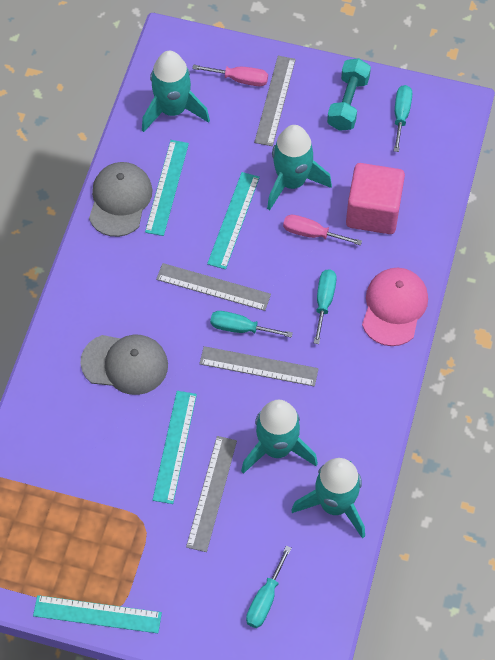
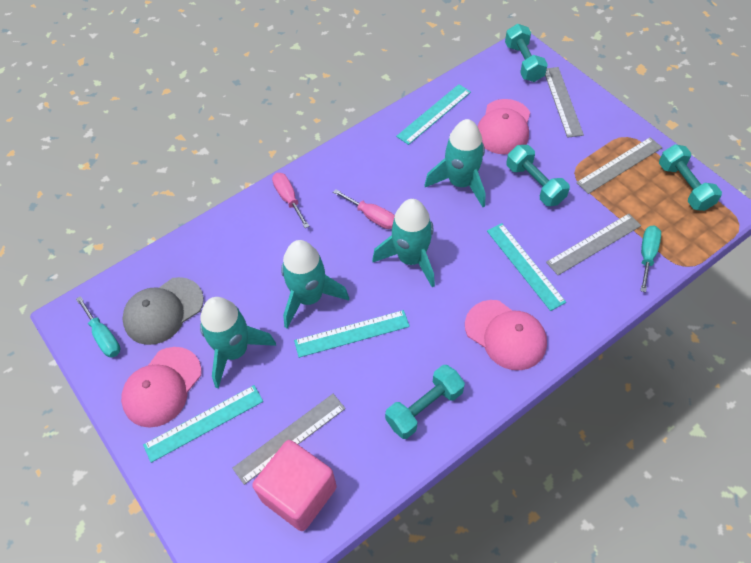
grey cap: [80,335,168,395] [89,162,152,237] = 2 -> [122,277,204,345] = 1
pink cap: [362,268,428,346] = 1 -> [121,347,202,428] [465,300,547,370] [477,99,530,154] = 3
turquoise dumbbell: [327,58,371,131] = 1 -> [385,365,465,439] [505,24,548,82] [506,145,570,206] [659,144,722,211] = 4
turquoise screwdriver: [210,311,293,338] [246,546,292,628] [314,269,337,344] [394,85,412,152] = 4 -> [76,296,121,358] [640,226,661,292] = 2

